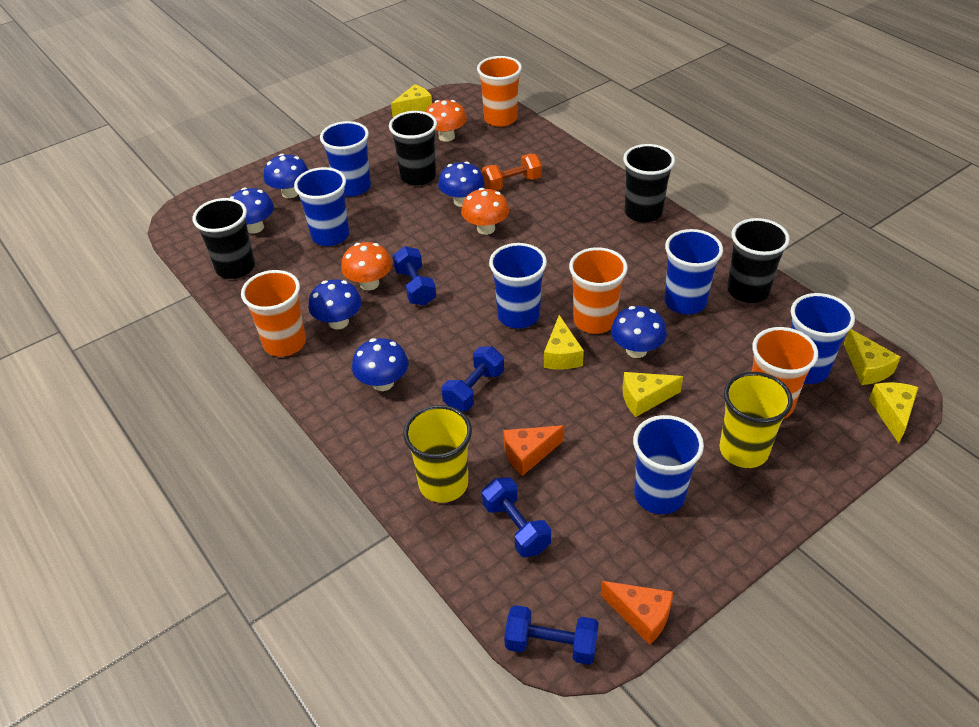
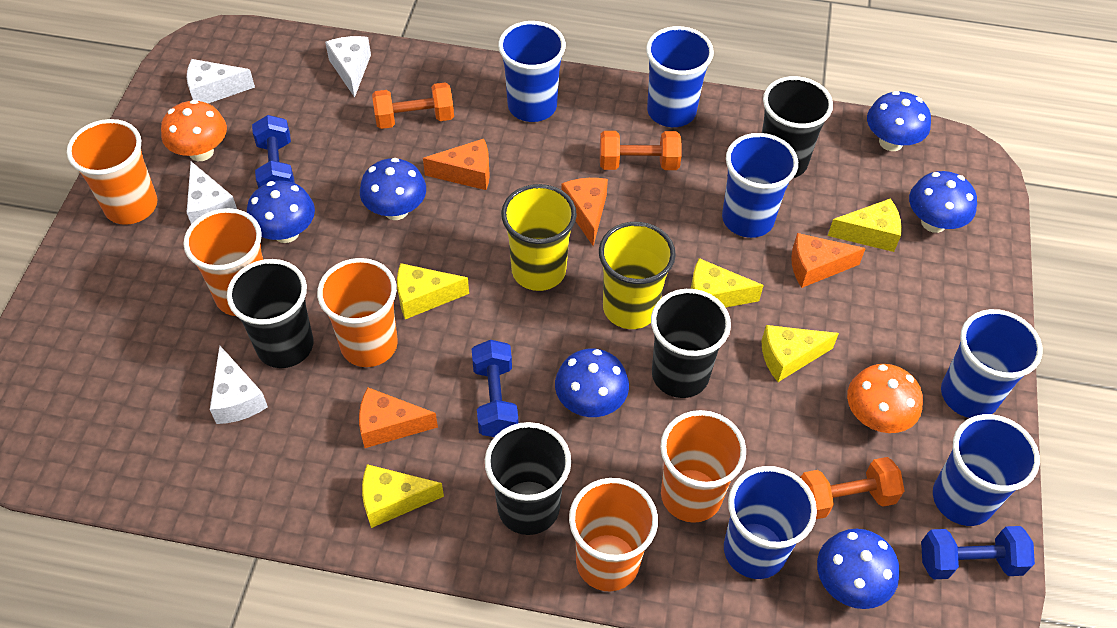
blue dumbbell: [392,246,436,306] [442,346,504,411] [482,477,551,557] [504,605,599,665] = 4 -> [252,115,295,188] [472,340,518,437] [921,526,1035,579] = 3
orange cheese: [503,425,564,476] [601,581,673,645] = 2 -> [359,387,438,448] [423,139,490,190] [562,178,608,246] [791,233,866,288] = 4
orange cup: [241,270,306,357] [477,56,522,127] [569,247,628,334] [752,327,818,419] = 4 -> [67,119,157,225] [183,208,263,316] [317,258,398,367] [569,478,658,591] [660,410,746,523] = 5
orange dumbbell: [482,154,542,191] = 1 -> [372,82,454,129] [600,131,682,170] [800,457,904,519] = 3
orange mushroom: [341,242,392,290] [426,100,467,142] [461,188,509,235] = 3 -> [161,100,227,161] [847,364,923,433] = 2
white cheese: none = 0 -> [187,59,255,103] [187,162,237,224] [210,345,268,424] [325,36,371,98] = 4

